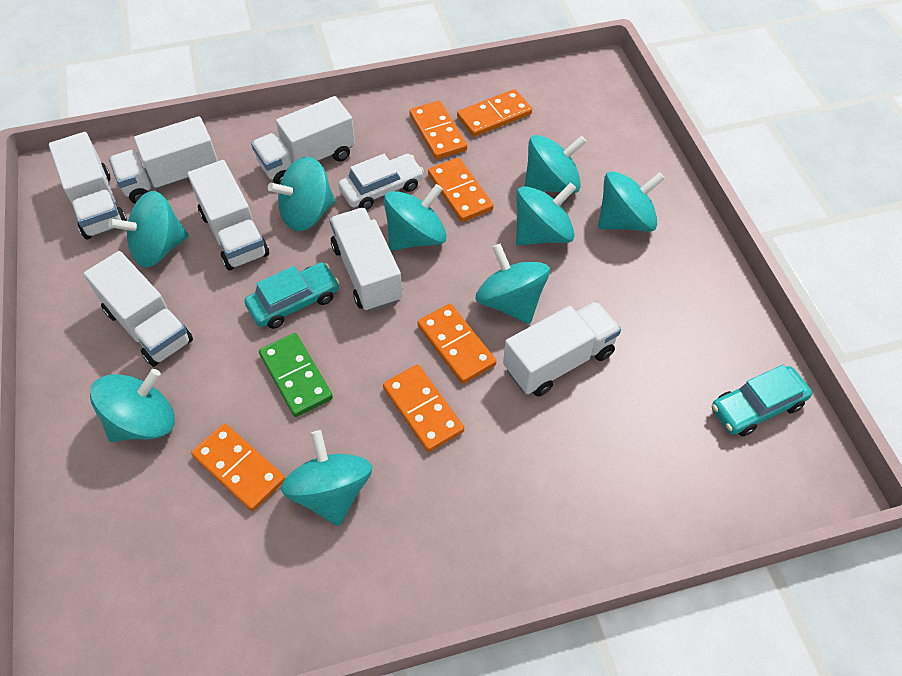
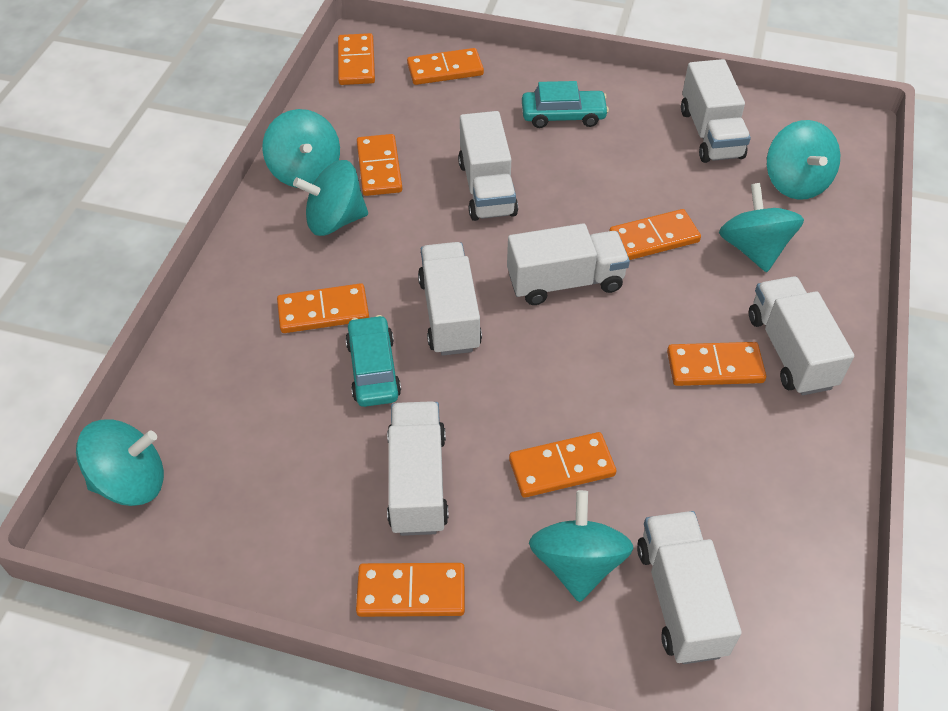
green domino: [259,333,333,417] = 1 -> none = 0
orange domino: [191,423,285,511] [383,365,464,452] [409,101,467,160] [417,304,496,384] [428,158,494,222] [457,89,532,137] = 6 -> [277,283,369,333] [338,33,375,85] [356,563,465,617] [357,134,402,196] [407,48,484,85] [509,432,616,498] [609,209,701,260] [667,342,766,386] = 8
turquoise spinning top: [90,369,175,442] [108,191,189,267] [268,157,336,231] [281,430,372,526] [384,184,447,251] [475,244,550,324] [516,182,576,245] [525,135,587,194] [598,171,665,232] = 9 -> [76,419,164,506] [262,109,340,188] [293,160,368,236] [529,490,633,602] [719,183,804,272] [767,120,840,200] = 6
white car: [338,154,424,210] = 1 -> none = 0

